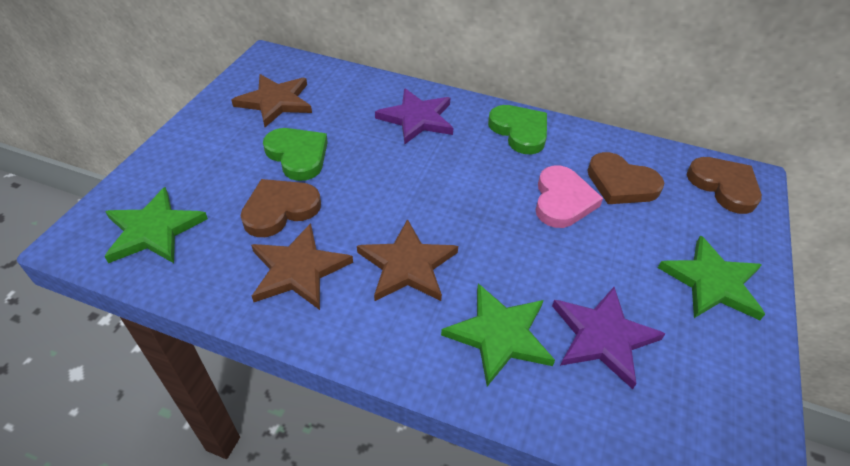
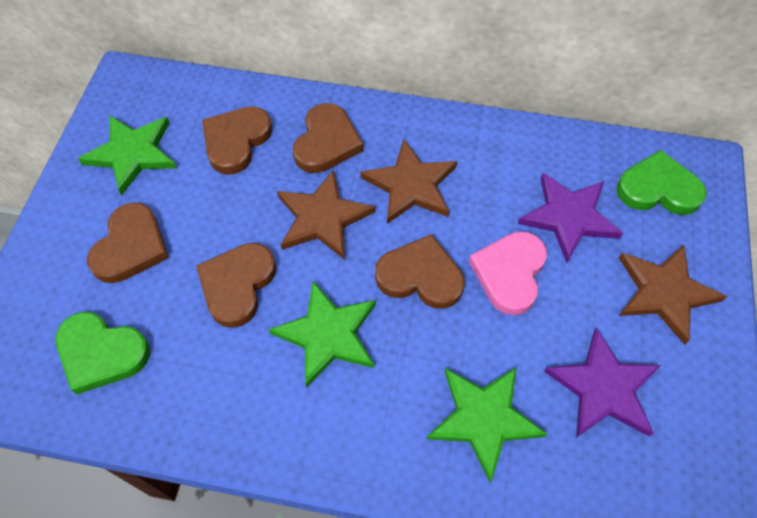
brown heart: [240,179,321,237] [587,152,664,204] [687,157,762,214] = 3 -> [87,202,169,283] [196,243,276,328] [202,107,272,175] [293,103,363,173] [375,234,464,309] = 5

